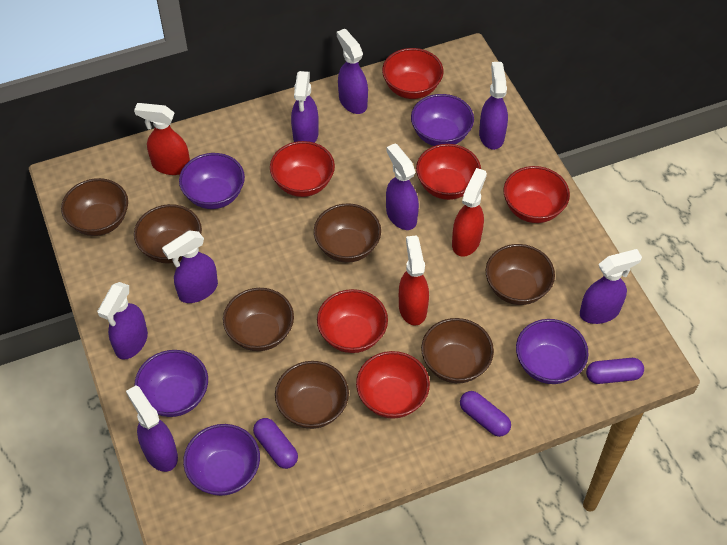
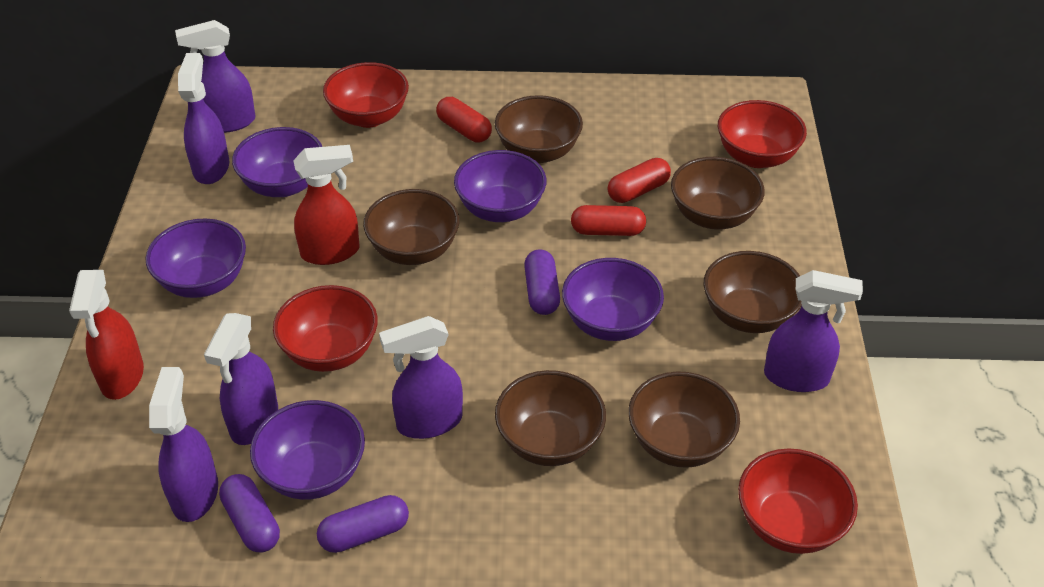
brown bowl: [61,178,128,236] [134,204,202,263] [223,288,294,351] [275,361,349,429] [314,203,381,263] [421,318,494,383] [486,244,555,305] = 7 -> [363,189,459,265] [495,95,583,163] [495,370,606,466] [628,371,740,468] [671,157,765,230] [704,251,802,333] = 6
purple spray bottle: [97,282,148,360] [126,385,178,472] [162,231,218,303] [291,71,319,143] [337,29,368,114] [386,143,419,230] [479,62,508,150] [580,249,642,324] = 8 -> [149,367,218,522] [175,20,255,133] [178,53,229,184] [204,313,278,445] [379,316,463,439] [764,270,863,392] = 6
red bowl: [270,141,335,197] [317,289,388,353] [356,351,430,419] [382,48,444,99] [416,144,481,200] [504,166,570,223] = 6 -> [273,285,378,372] [323,62,409,128] [718,100,807,168] [738,449,858,554] = 4
red capsule: none = 0 -> [436,97,492,142] [571,205,646,236] [607,158,671,203] = 3
red spray bottle: [134,103,190,175] [399,235,429,325] [452,168,487,257] = 3 -> [69,270,144,400] [293,145,359,265] = 2

